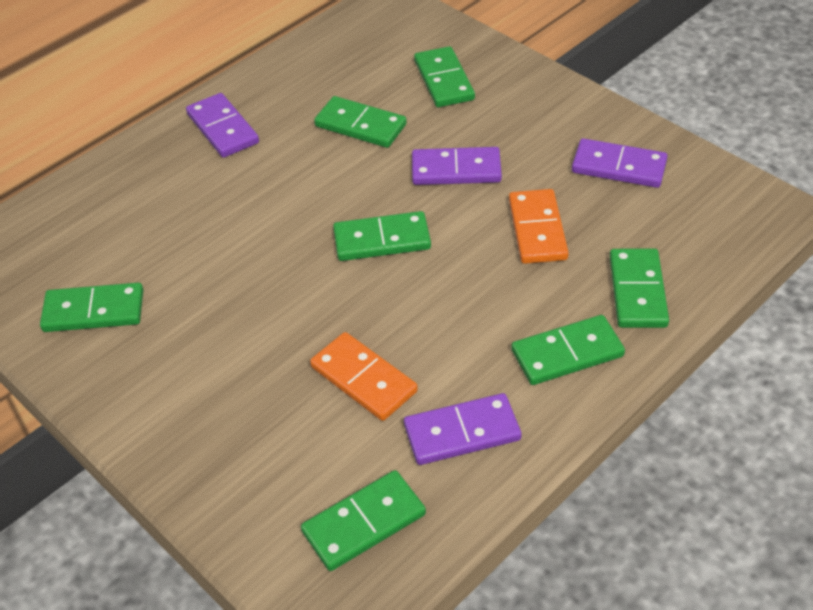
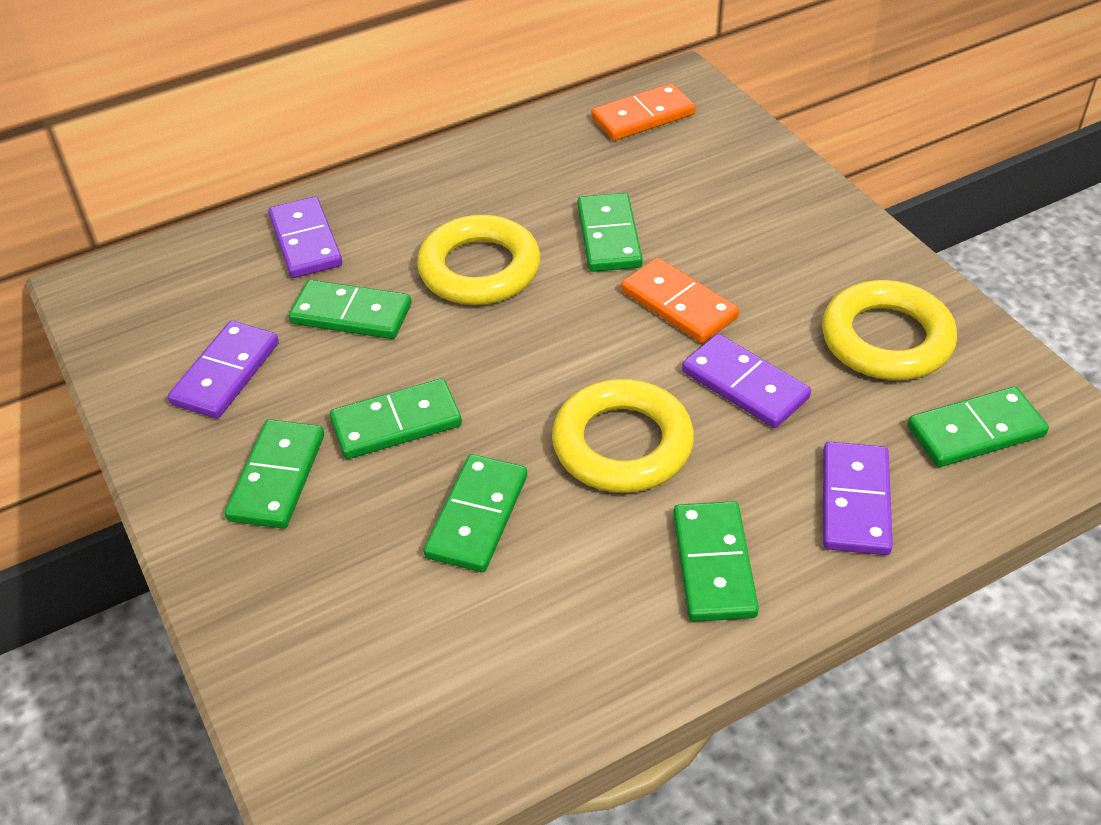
yellow ring: none = 0 -> [417,215,540,305] [552,379,694,493] [822,280,957,380] = 3

